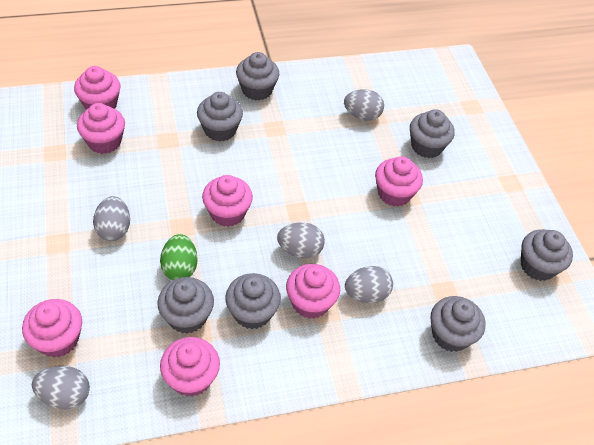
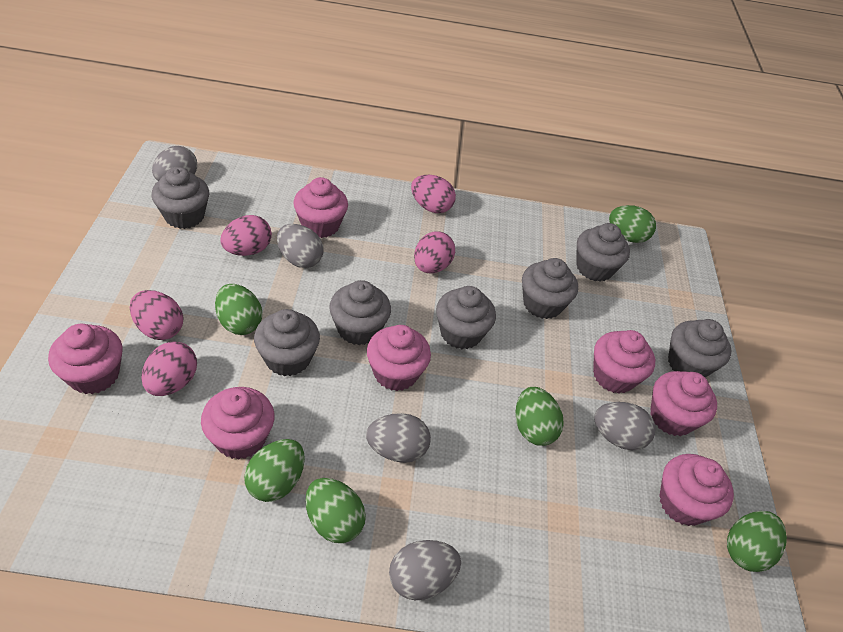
green egg: [160,234,198,280] = 1 -> [215,284,262,335] [244,439,305,502] [305,478,366,543] [516,387,564,446] [609,205,656,243] [727,511,787,572] = 6
pink egg: none = 0 -> [130,290,184,340] [141,342,197,396] [221,215,272,256] [411,175,456,213] [414,232,455,273] = 5

